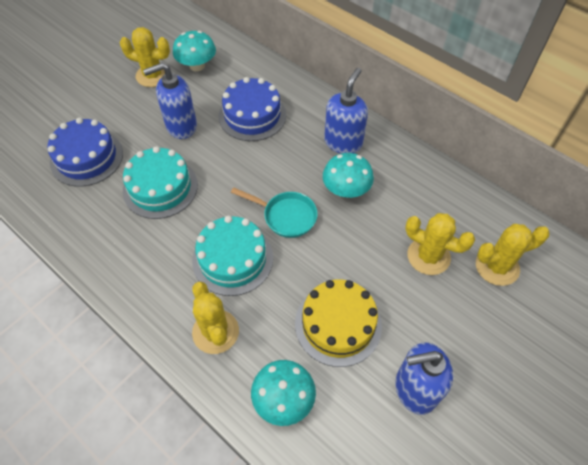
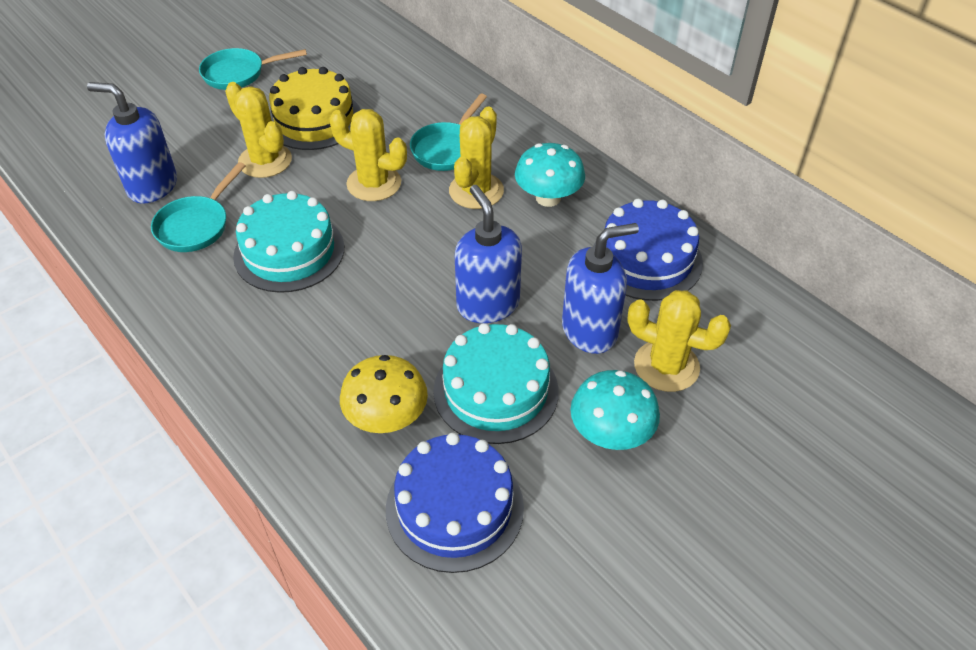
turquoise mushroom: [173,31,216,71] [251,360,316,426] [323,153,374,198] = 3 -> [515,143,585,207] [570,370,660,450] = 2
turquoise pan: [231,187,318,238] = 1 -> [151,162,246,252] [199,48,307,90] [410,94,487,171] = 3
yellow mushroom: none = 0 -> [340,355,428,433] = 1

